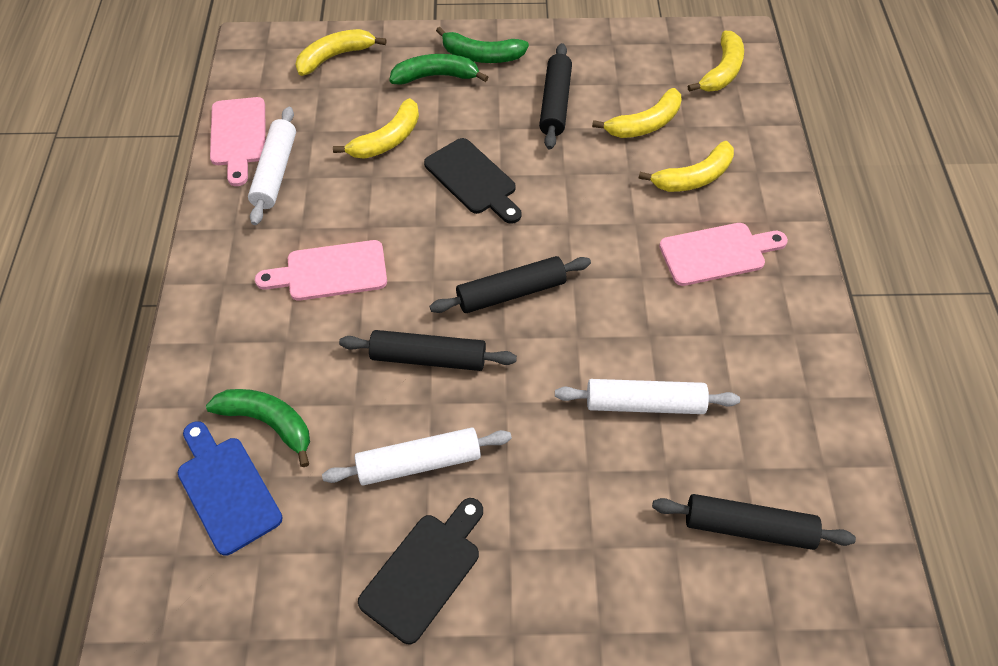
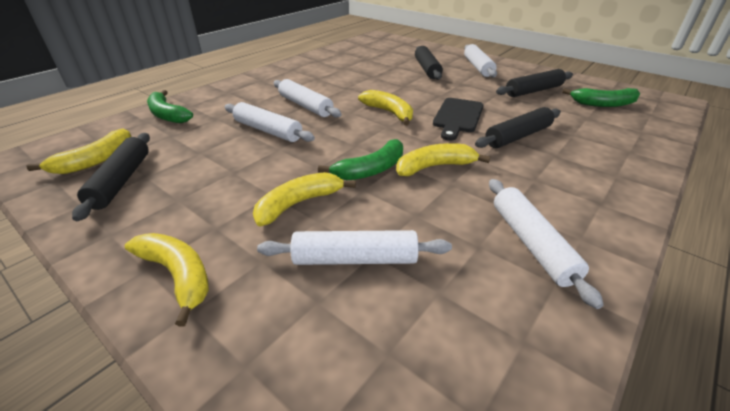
black cutting board: [358,498,483,644] [424,138,522,224] = 2 -> [433,98,484,141] = 1
blue cutting board: [178,421,283,556] = 1 -> none = 0
pink cutting board: [210,97,266,186] [255,240,387,301] [659,223,788,286] = 3 -> none = 0
white rolling pin: [248,107,296,225] [322,428,512,486] [555,379,740,414] = 3 -> [224,102,315,142] [257,230,452,265] [274,79,342,118] [464,44,497,78] [489,179,604,309] = 5

